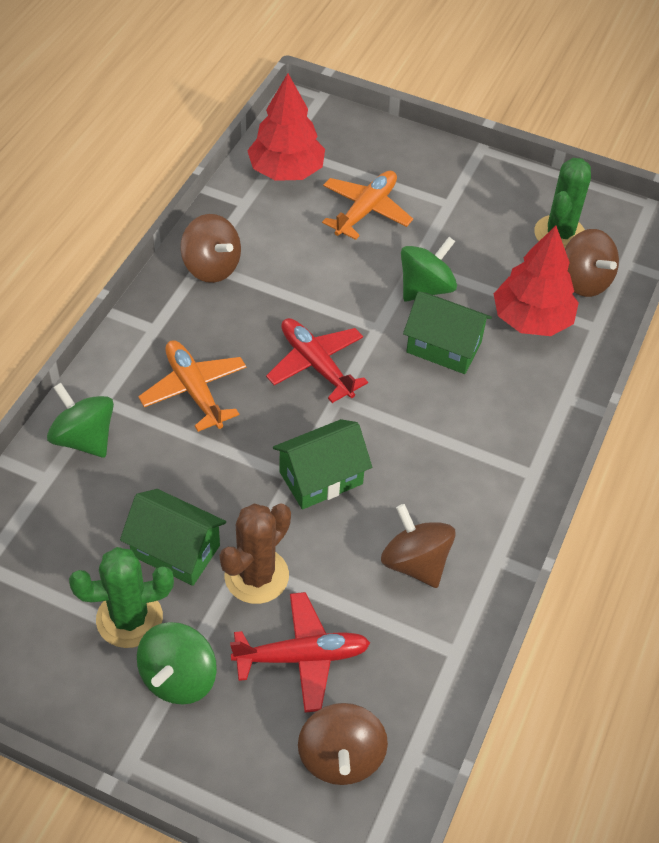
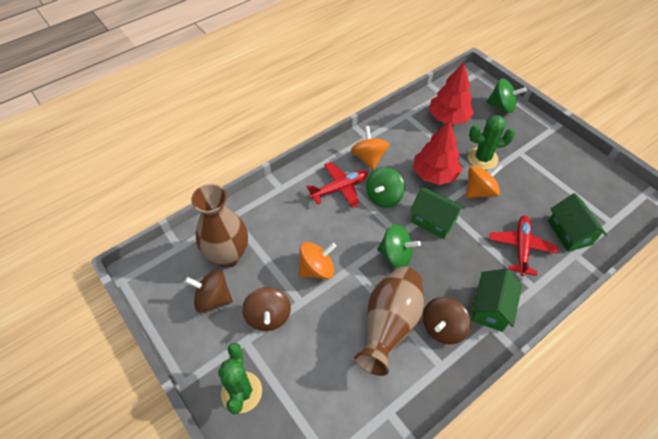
brown cactus: [219,504,291,604] = 1 -> none = 0
brown spinning top: [180,214,241,283] [298,703,388,785] [381,504,456,588] [565,229,619,297] = 4 -> [185,269,233,313] [242,287,291,331] [423,297,471,345] = 3
brown vase: none = 0 -> [191,184,248,268] [354,266,424,376] = 2
orange plane: [138,340,247,432] [322,171,413,240] = 2 -> none = 0
orange spinning top: none = 0 -> [299,242,337,279] [351,126,389,170] [466,164,503,198] = 3

